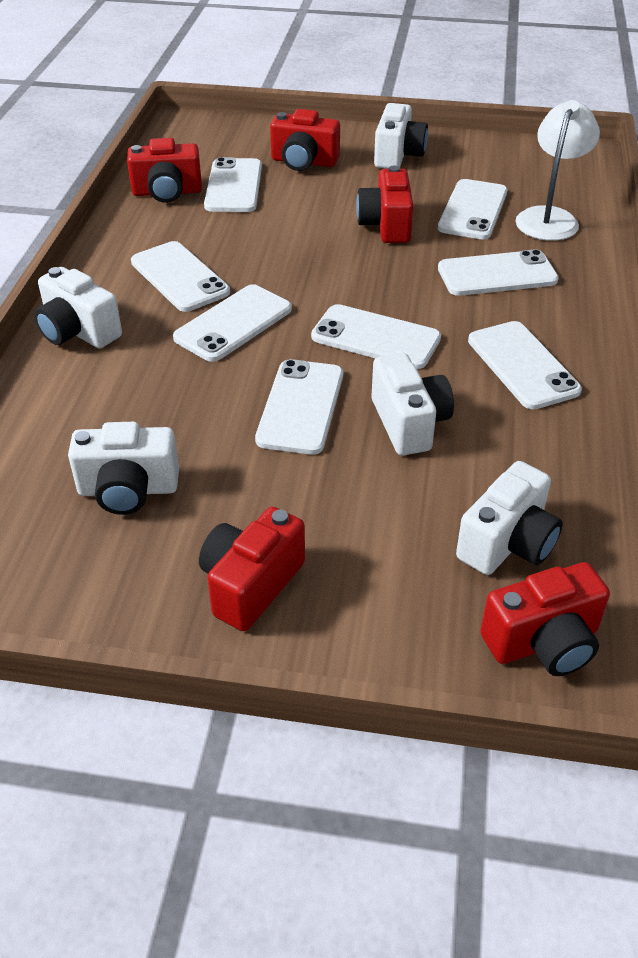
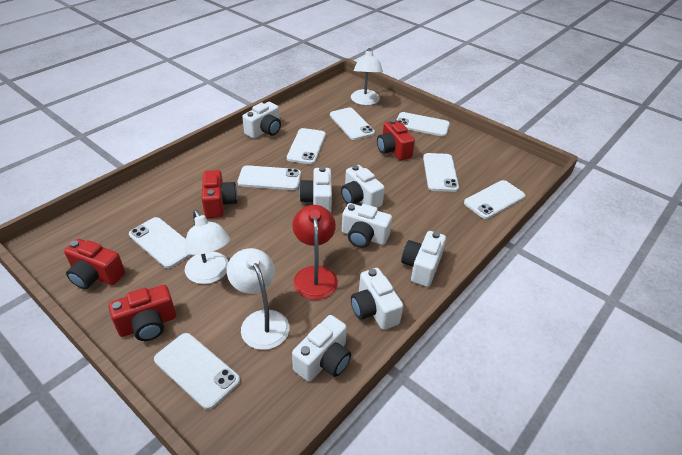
red camera: [127,138,202,203] [199,507,305,631] [270,109,340,171] [356,166,413,243] [480,562,610,676] = 5 -> [64,239,125,289] [109,285,176,341] [202,170,237,218] [377,119,415,161] = 4
red lamp: none = 0 -> [292,205,338,300] = 1
white camera: [34,267,122,348] [68,422,179,515] [372,353,454,456] [374,103,428,169] [456,461,563,575] = 5 -> [242,102,281,139] [292,315,351,382] [299,166,332,213] [341,165,385,208] [342,203,392,248] [351,268,403,330] [401,231,446,287] = 7
white lamp: [515,100,600,241] = 1 -> [185,210,230,284] [227,248,289,350] [351,48,383,105] = 3

